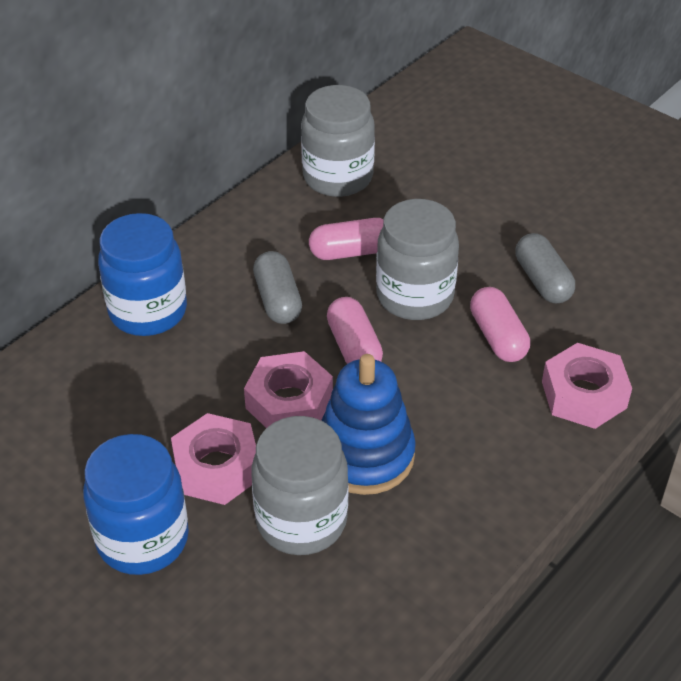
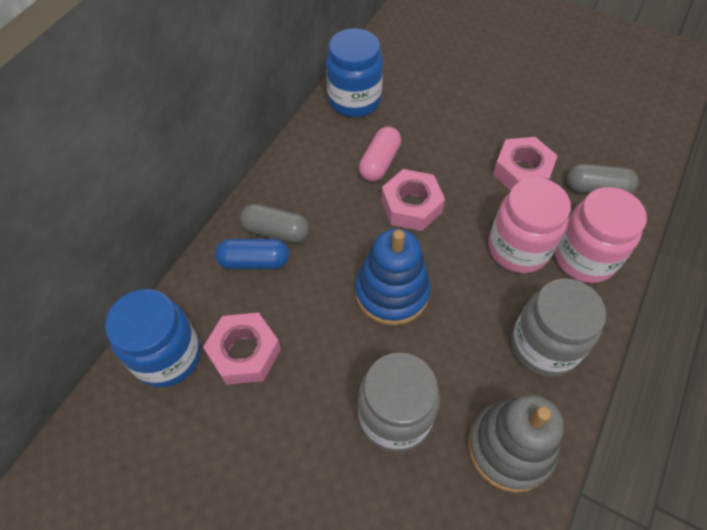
blue capsule: none = 0 -> [215,239,289,269] = 1
grey jar: [251,416,348,555] [301,85,375,197] [376,199,459,320] = 3 -> [358,353,440,452] [511,279,606,377] = 2
grey stacking toy: none = 0 -> [468,395,564,493] = 1
pink capsule: [309,218,384,260] [327,297,383,364] [470,287,530,362] = 3 -> [359,127,401,181] = 1
pink jar: none = 0 -> [489,178,571,273] [555,187,647,283] = 2

